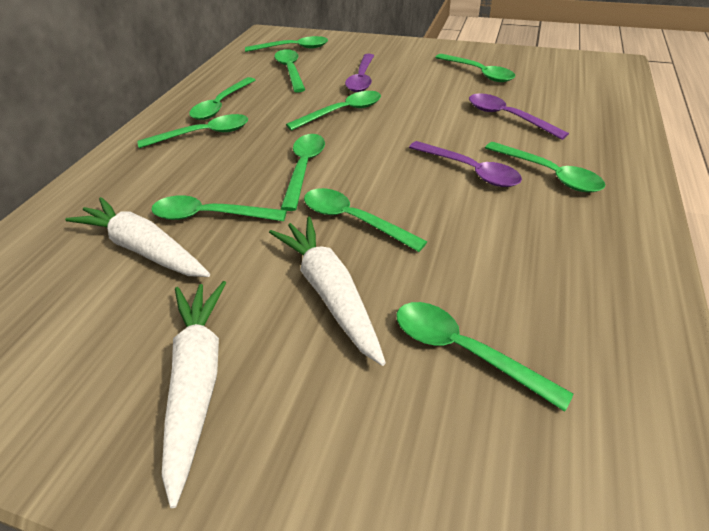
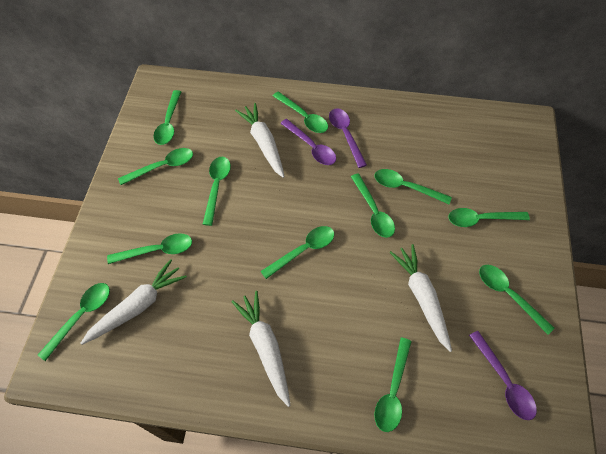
green spoon: [138,114,248,148] [151,195,287,221] [189,77,255,120] [245,36,328,52] [275,49,305,92] [281,134,325,211] [286,91,381,131] [304,188,427,252] [396,302,573,412] [435,54,515,82] [485,142,606,193] = 11 -> [38,283,110,361] [107,233,192,264] [118,148,193,185] [153,90,181,145] [203,157,231,226] [260,226,334,279] [273,92,328,133] [351,173,395,238] [374,169,452,204] [374,338,412,432] [448,208,530,227] [479,265,555,335] = 12
white carrot: [65,197,210,277] [162,281,226,508] [269,217,386,366] = 3 -> [81,259,187,345] [231,291,291,407] [235,103,285,178] [389,244,452,352] = 4

